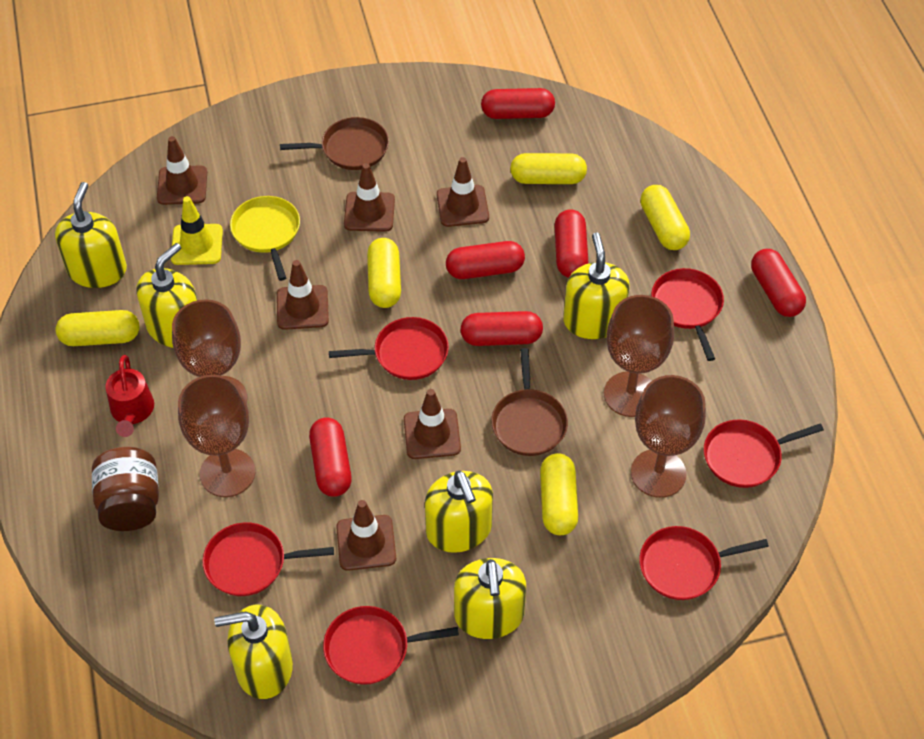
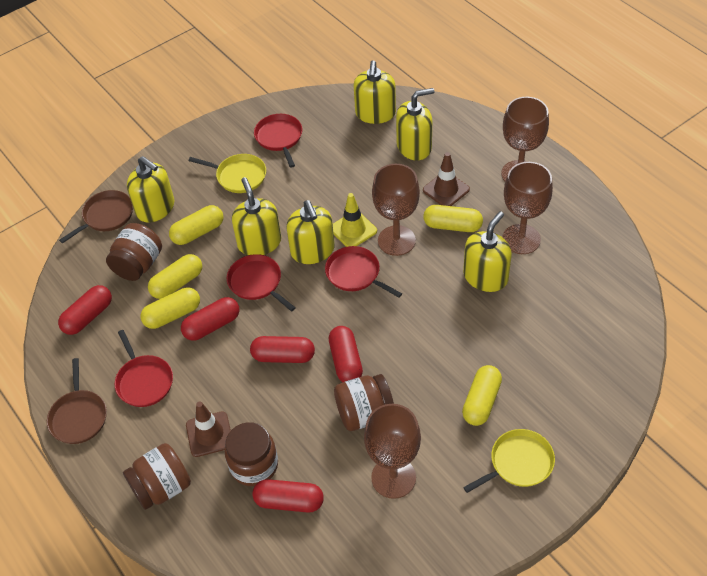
brown jar: [92,447,159,531] = 1 -> [106,223,162,281] [123,443,191,510] [225,422,278,486] [334,374,394,431] = 4
brown traffic cone: [157,136,207,205] [277,260,329,330] [336,500,396,571] [344,163,395,232] [404,389,461,459] [437,157,489,227] = 6 -> [186,402,231,457] [423,152,470,206] = 2
red capsule: [309,417,352,497] [446,241,525,279] [460,311,543,346] [481,88,555,119] [554,209,588,278] [751,249,806,317] = 6 -> [58,285,112,335] [181,297,239,341] [250,336,315,363] [252,479,324,513] [329,326,363,382] = 5
red pan: [202,522,334,596] [323,606,459,685] [329,317,449,380] [639,526,769,600] [651,268,724,361] [704,419,824,488] = 6 -> [114,330,173,407] [227,254,296,311] [254,114,302,168] [325,246,402,298] = 4
red watering can: [106,355,154,437] = 1 -> none = 0
yellow pan: [230,196,300,281] = 1 -> [189,154,266,193] [463,429,555,493] = 2

